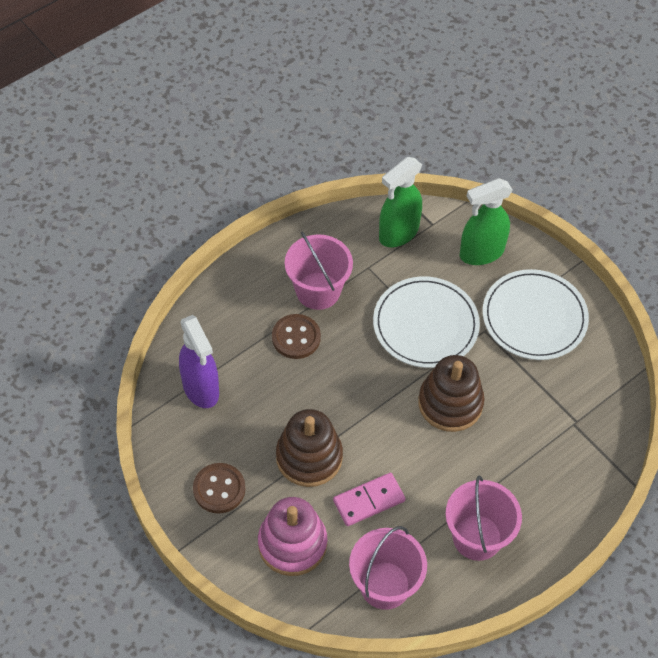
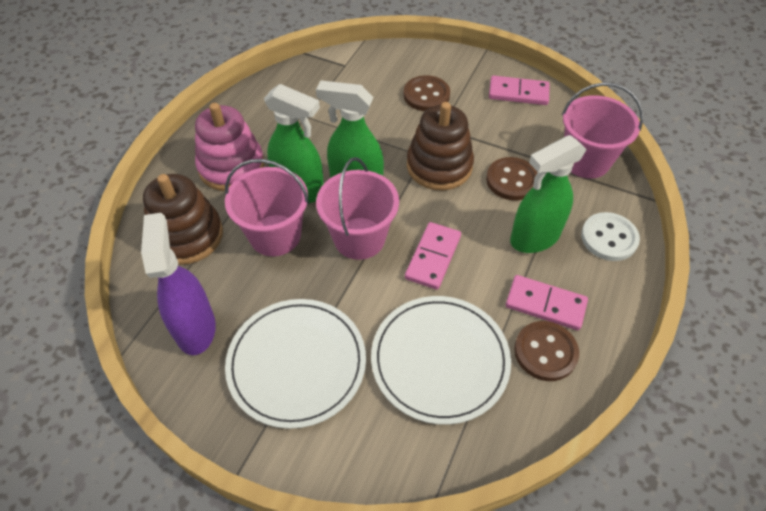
brown button: [193,463,245,513] [272,314,321,359] = 2 -> [403,75,450,111] [486,157,538,201] [514,321,579,381] = 3
green spray bottle: [379,157,422,247] [460,178,513,265] = 2 -> [264,84,324,203] [316,81,384,178] [510,135,587,253] = 3
pink domino: [333,473,406,526] = 1 -> [405,222,461,290] [489,76,550,105] [506,275,588,330] = 3
white button: none = 0 -> [581,212,640,261] = 1

